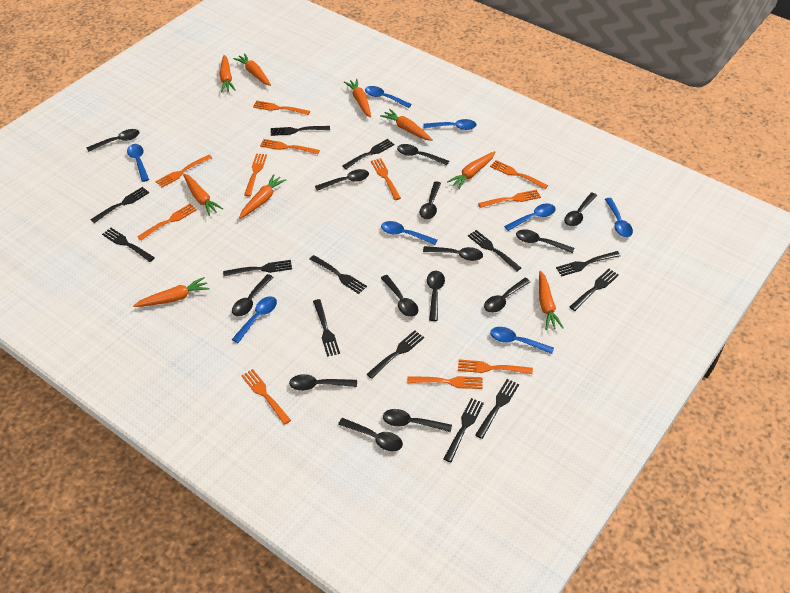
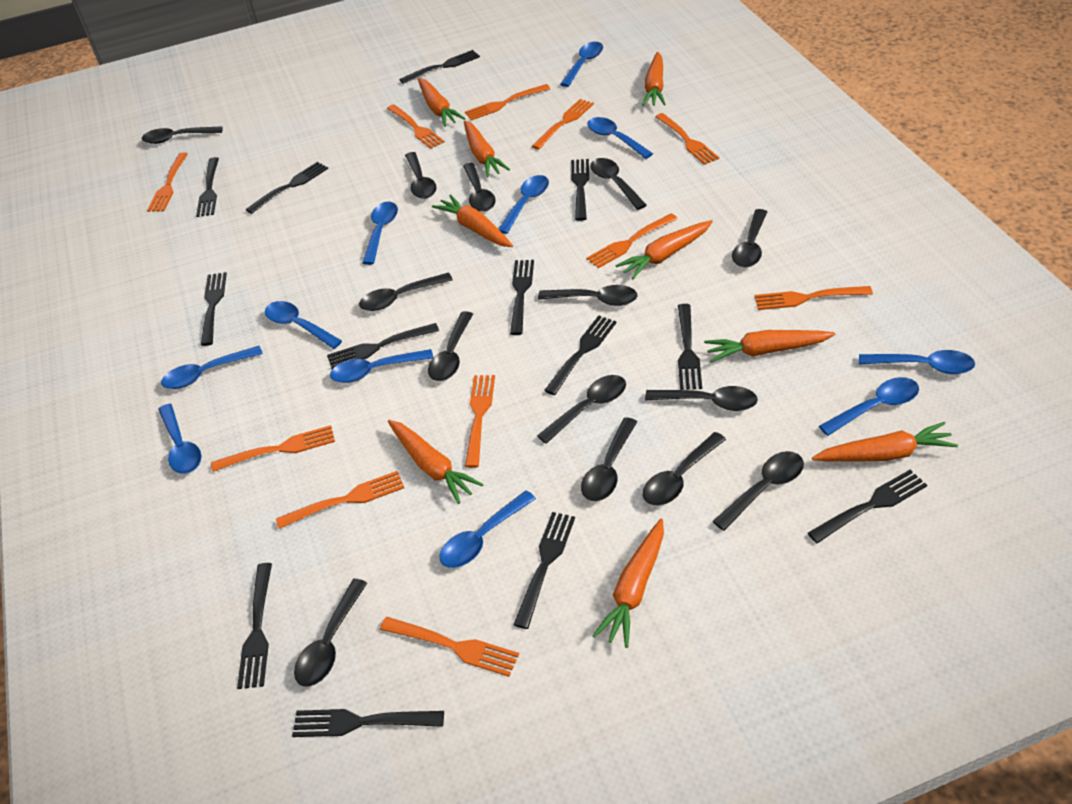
blue spoon: [127,144,149,182] [232,296,277,343] [365,86,412,108] [381,221,437,245] [424,119,477,130] [490,327,554,354] [504,203,556,231] [605,198,633,237] = 8 -> [158,404,202,474] [161,346,263,389] [265,301,342,349] [330,349,433,383] [362,201,398,265] [439,490,536,568] [498,175,549,234] [560,42,603,87] [587,117,653,159] [819,377,919,436] [859,350,975,374] = 11

